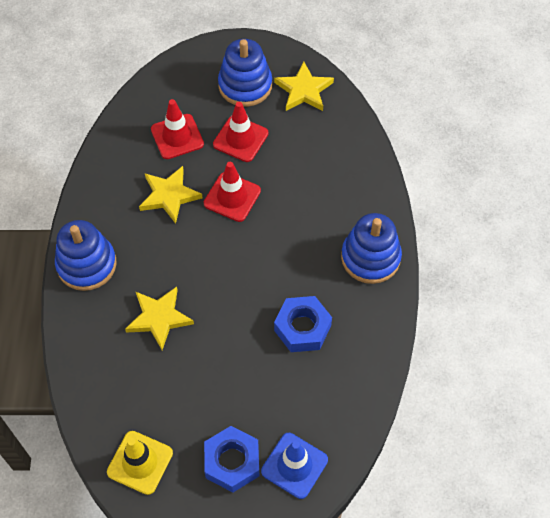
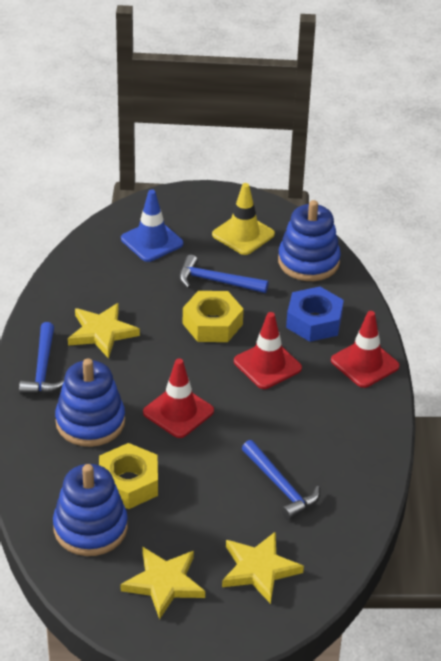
blue hammer: none = 0 -> [19,322,64,394] [179,255,269,293] [242,440,320,520] = 3
blue nut: [204,426,259,492] [274,296,332,352] = 2 -> [286,287,344,342] = 1
yellow nut: none = 0 -> [99,443,158,509] [183,291,244,342] = 2

